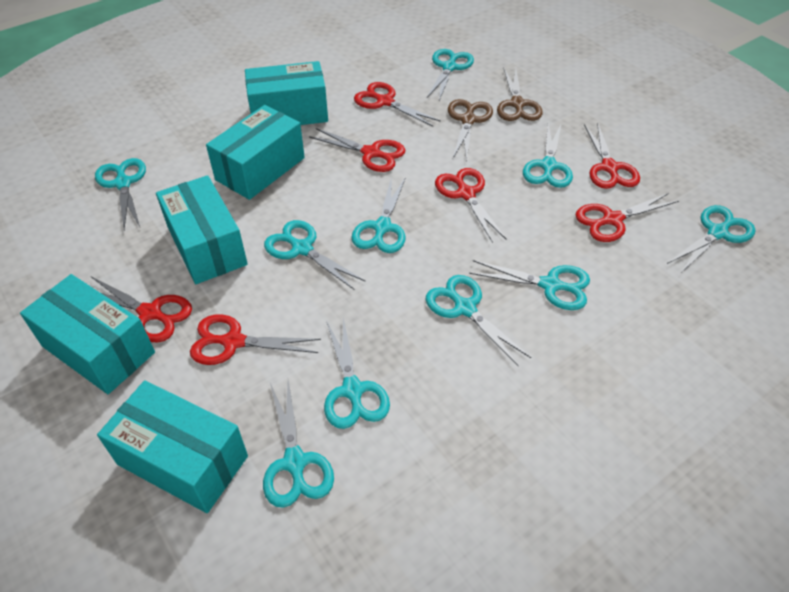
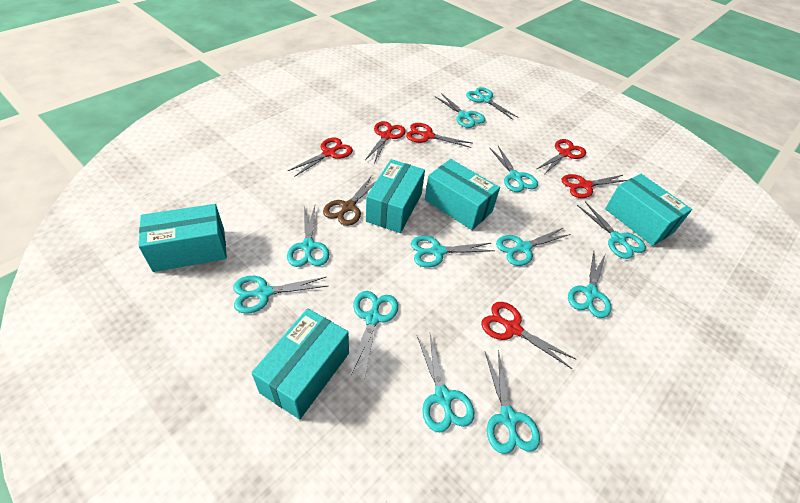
brown scissors: [448,99,493,162] [497,68,543,121] = 2 -> [323,176,376,226] = 1
red scissors: [92,277,192,342] [190,314,321,365] [309,128,405,172] [354,82,441,127] [435,168,506,243] [575,193,679,242] [584,122,640,189] = 7 -> [288,138,353,177] [365,121,406,163] [406,123,472,148] [481,302,577,369] [537,139,586,175] [561,174,627,198] = 6
turquoise scissors: [95,158,146,230] [263,380,334,508] [264,220,366,290] [324,318,390,429] [351,176,406,253] [426,275,531,366] [427,49,474,100] [469,260,590,310] [523,124,573,188] [667,205,755,274] = 10 -> [233,276,328,314] [287,206,329,267] [350,291,398,376] [411,236,495,267] [417,334,474,432] [435,93,485,128] [466,87,519,120] [485,350,540,454] [490,146,538,192] [496,228,571,266] [568,252,611,318] [577,202,646,259] = 12

